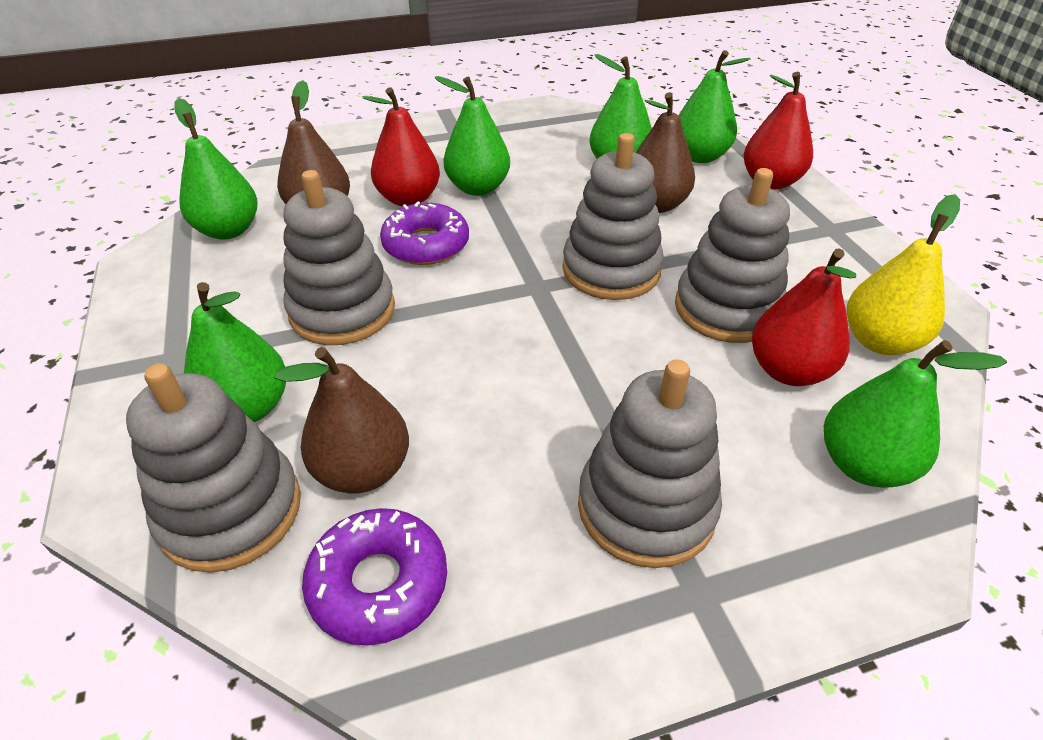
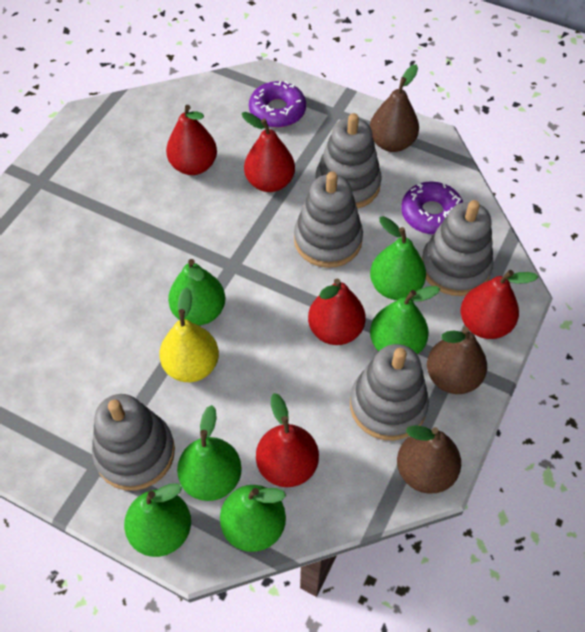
red pear: [363,87,440,207] [744,72,813,189] [752,248,856,386] = 3 -> [166,105,217,175] [242,112,295,192] [256,393,319,487] [308,278,366,345] [461,270,538,339] = 5

